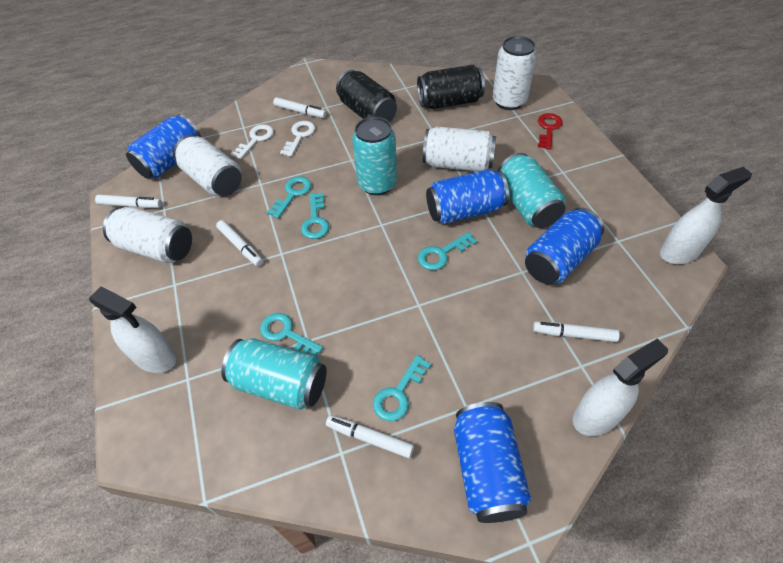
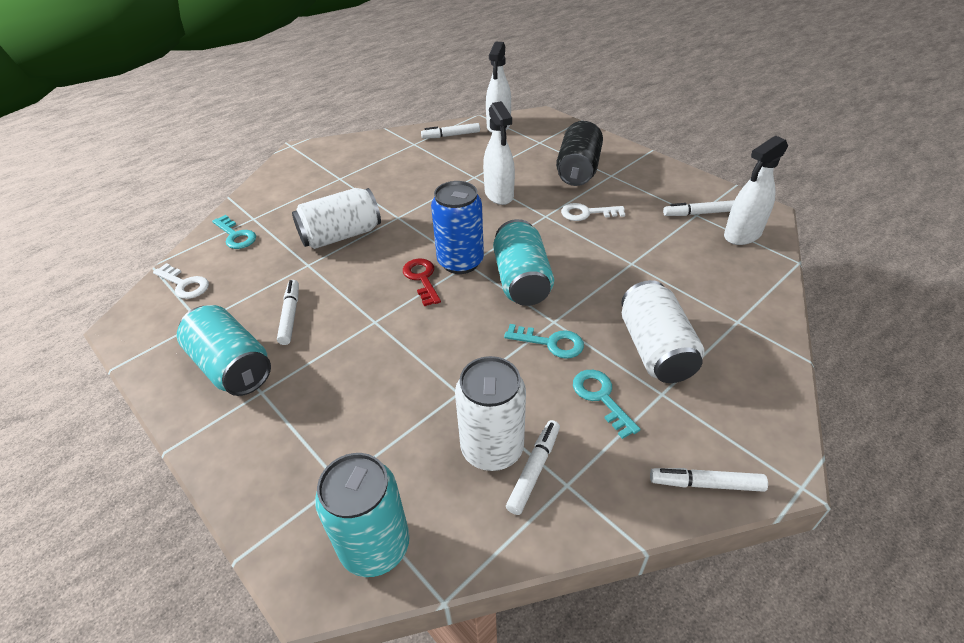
black can: [336,70,397,122] [417,65,485,109] = 2 -> [556,121,603,186] = 1
blue can: [126,114,201,179] [426,169,509,224] [454,402,531,523] [525,208,604,284] = 4 -> [431,181,484,274] = 1
turquoise key: [260,313,323,356] [267,176,312,218] [301,193,329,239] [373,355,431,421] [418,232,477,270] = 5 -> [212,215,256,249] [504,324,584,359] [573,370,641,439] = 3
white can: [103,207,192,263] [173,135,242,197] [423,127,496,171] [492,36,537,110] = 4 -> [292,188,381,249] [455,356,526,471] [621,280,705,383] = 3

